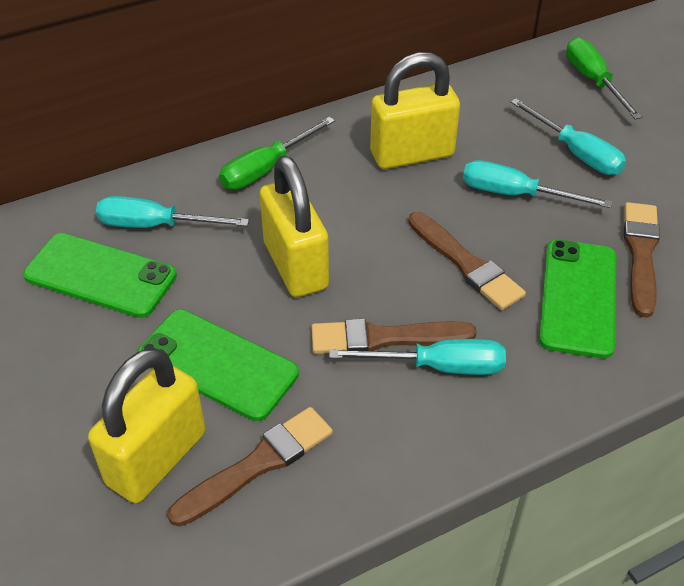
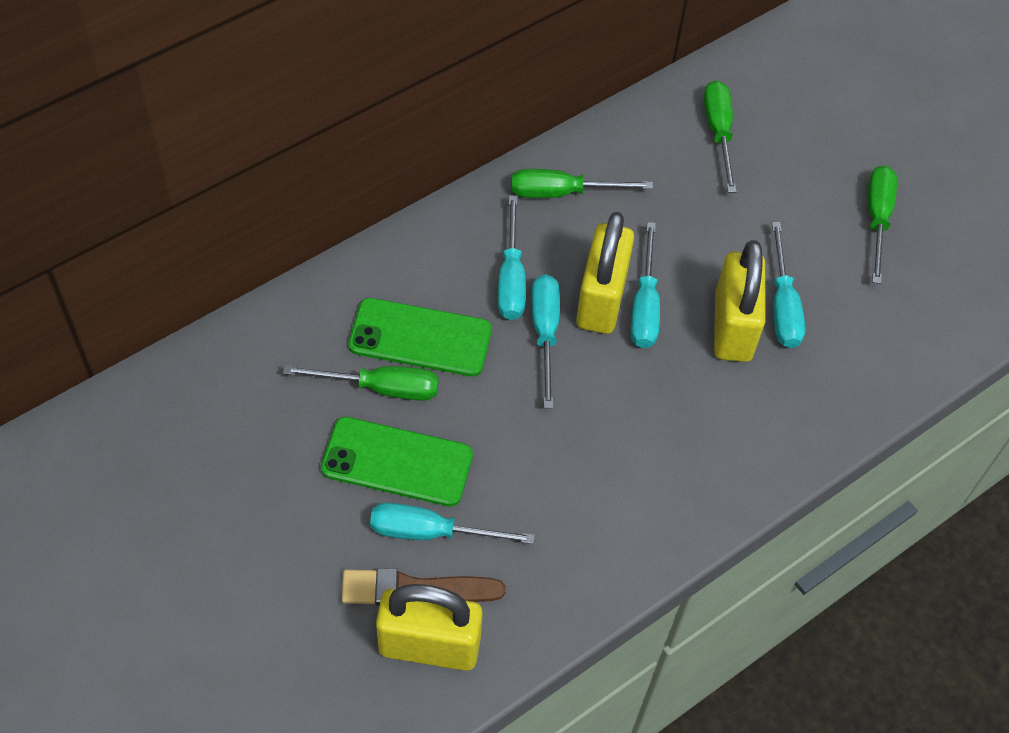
brown brush: [167,407,333,527] [311,319,477,354] [408,212,526,310] [624,202,660,318] = 4 -> [341,568,505,606] = 1
green phone: [23,233,177,318] [137,310,299,421] [539,240,616,358] = 3 -> [321,417,473,507] [348,298,492,376] = 2
green screwdriver: [219,117,335,190] [566,37,642,119] = 2 -> [283,365,439,401] [511,169,653,198] [704,80,737,193] [868,165,897,284] = 4
turquoise screwdriver: [96,196,249,228] [329,339,506,375] [463,160,613,208] [511,99,626,175] = 4 -> [370,503,535,544] [498,195,526,320] [531,274,560,408] [631,222,660,348] [772,222,805,348] = 5

